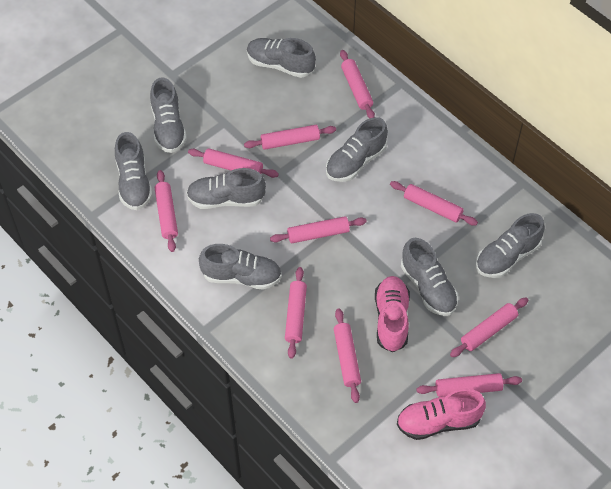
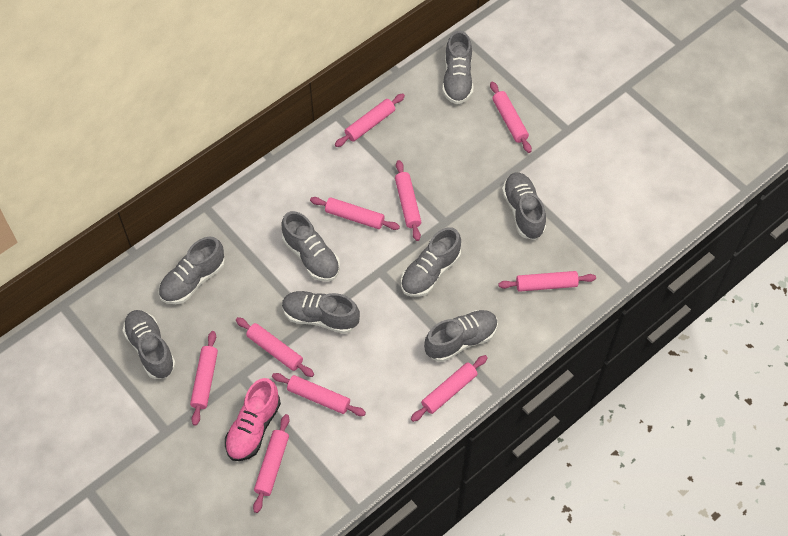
pink shoe: [375,276,410,352] [397,389,486,440] = 2 -> [225,378,281,461] = 1

